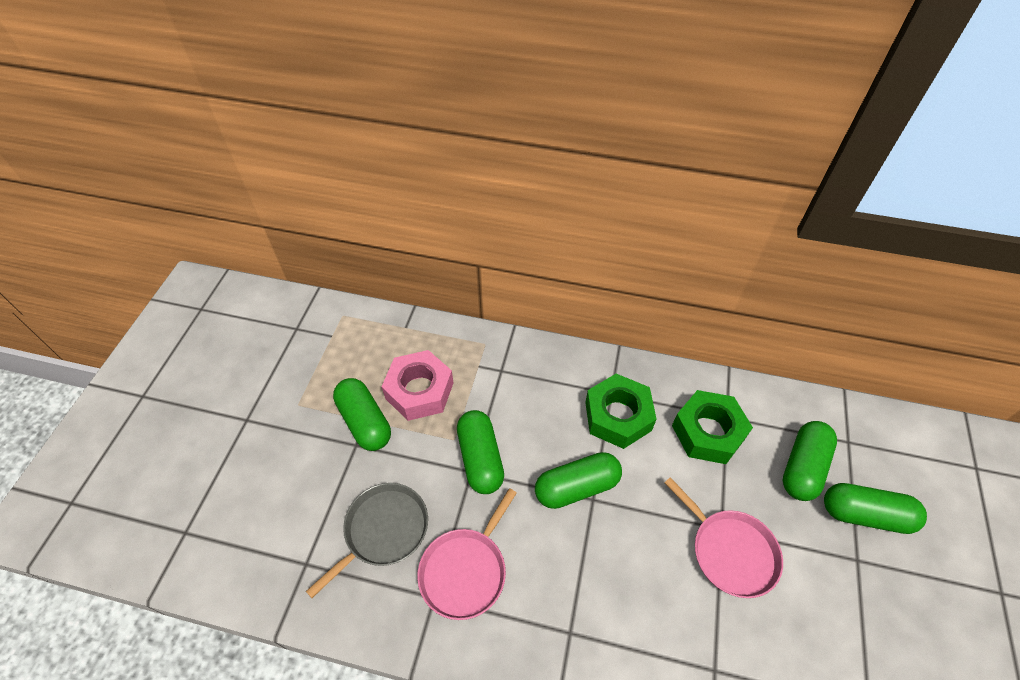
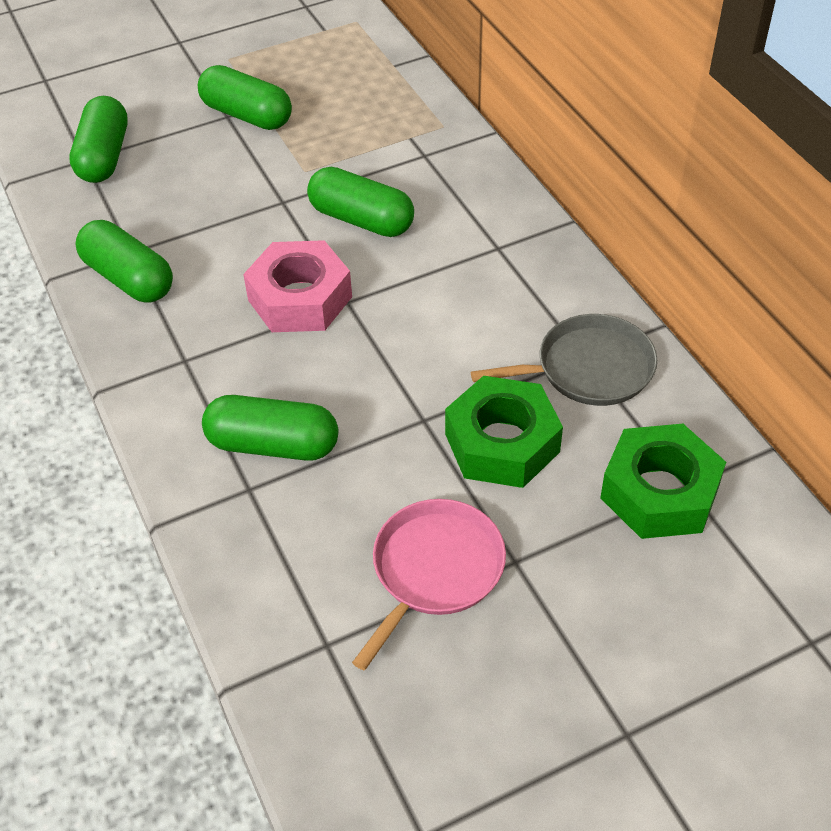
pink pan: [417,488,517,620] [665,477,783,598] = 2 -> [352,499,506,670] = 1

